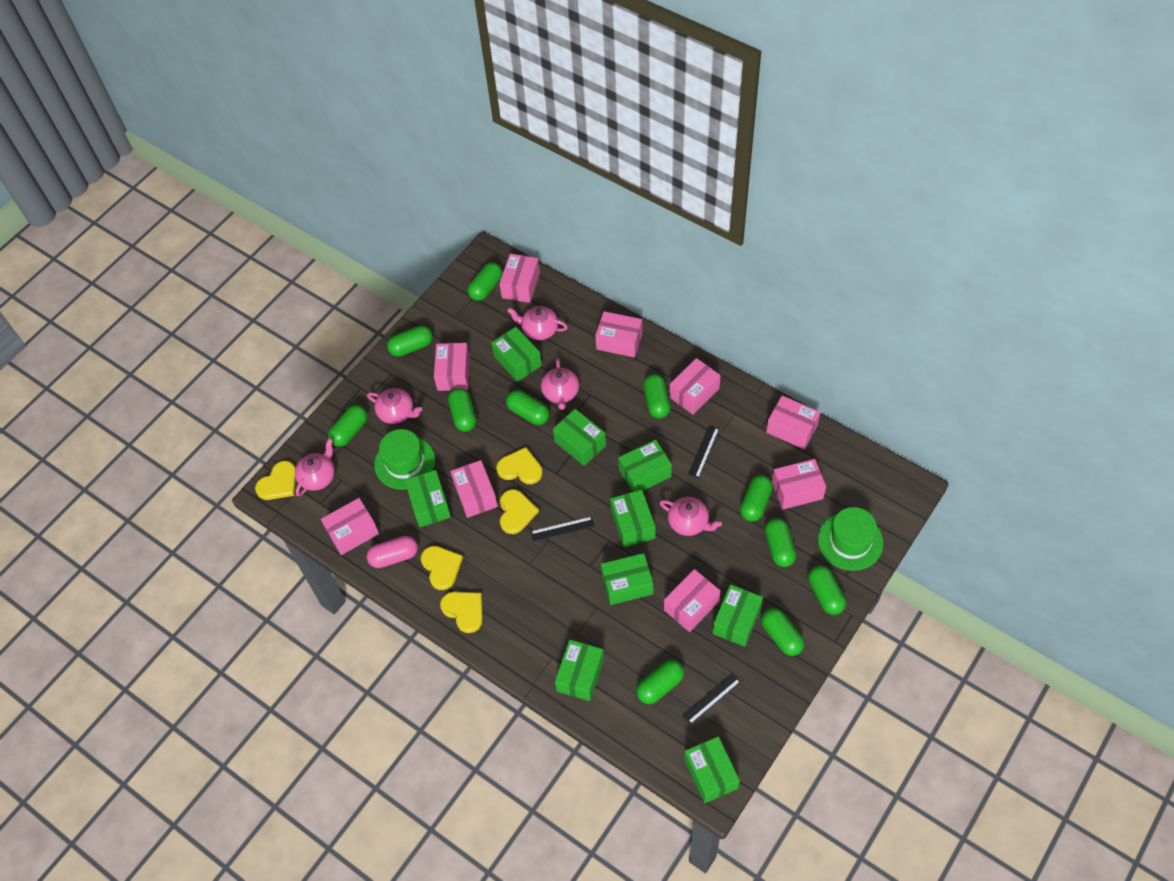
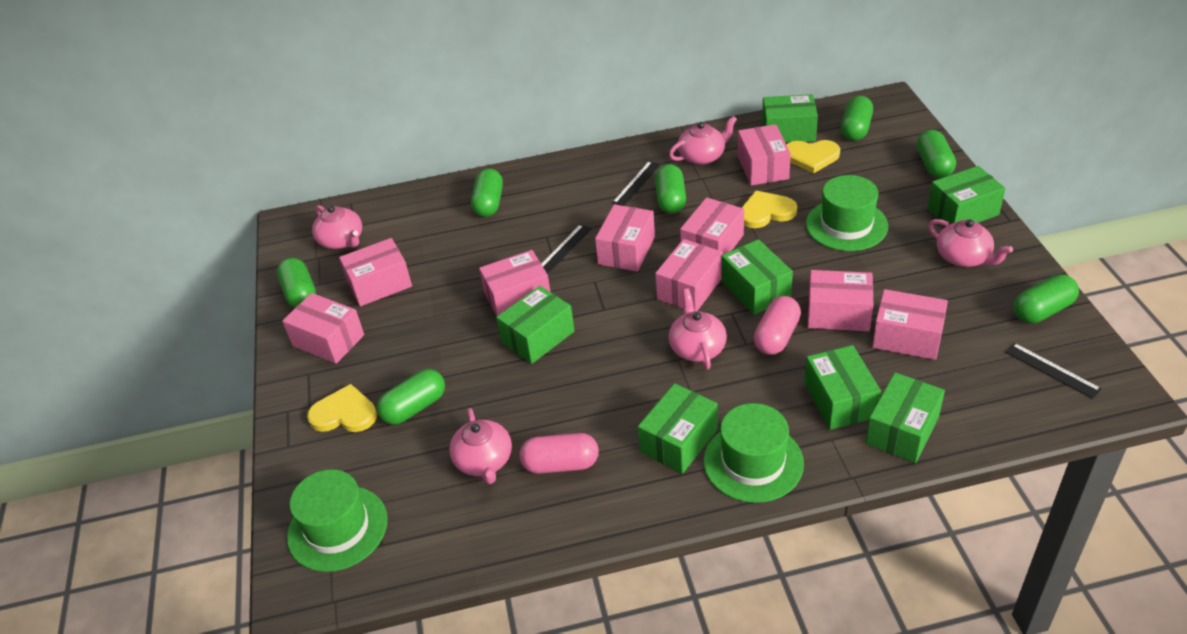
green box: [405,470,451,527] [491,327,542,382] [553,409,606,466] [555,640,604,701] [601,553,653,605] [610,490,655,547] [618,440,672,492] [684,736,740,803] [713,584,763,647] = 9 -> [496,286,575,364] [638,383,718,474] [722,239,793,315] [762,94,818,143] [804,345,881,430] [866,372,945,463] [928,166,1005,225] = 7
green capsule: [328,405,367,447] [387,326,433,357] [448,388,476,432] [468,262,503,301] [506,390,550,425] [636,660,684,704] [643,374,671,419] [740,475,773,522] [761,608,805,656] [765,518,796,567] [808,565,846,615] = 11 -> [277,258,316,308] [377,369,445,425] [471,168,503,217] [655,164,686,214] [841,96,873,141] [916,130,956,178] [1014,274,1079,323] = 7
green hat: [374,429,435,490] [818,507,883,571] = 2 -> [287,469,388,572] [703,403,804,503] [806,175,888,251] = 3
pink capsule: [367,536,418,568] = 1 -> [519,433,599,474] [754,296,801,355] = 2
yellow heart: [255,461,296,500] [421,546,463,590] [440,592,483,633] [496,447,543,484] [500,489,539,534] = 5 -> [307,384,377,432] [741,190,797,228] [786,140,840,173] = 3

